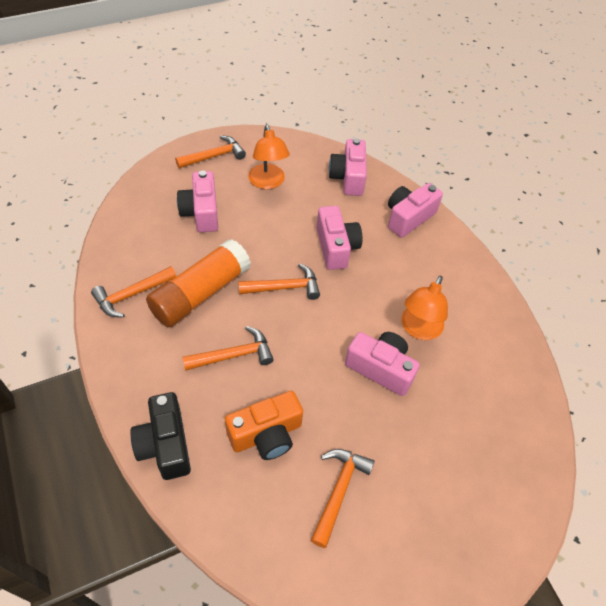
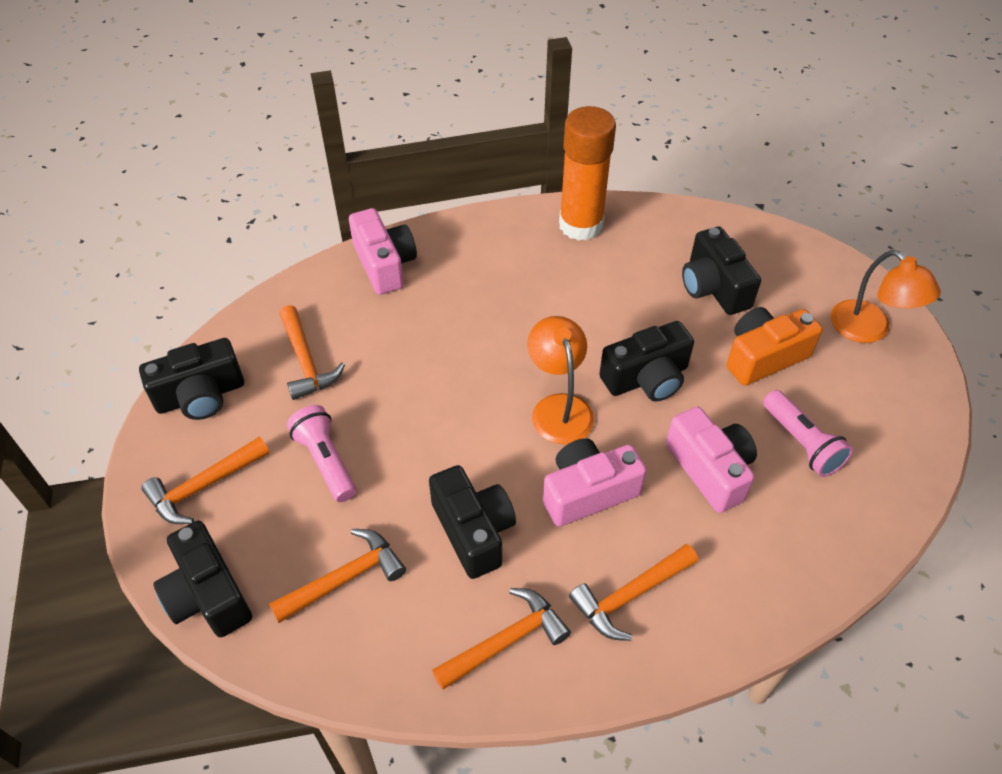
black camera: [130,392,191,480] = 1 -> [139,338,244,420] [153,521,252,637] [429,465,516,579] [599,321,694,401] [682,226,761,315] = 5
pink camera: [177,170,218,232] [316,206,362,270] [329,138,367,196] [345,332,420,396] [388,183,443,238] = 5 -> [349,208,417,295] [543,438,647,527] [666,406,757,513] = 3
pink flashlight: none = 0 -> [287,405,357,502] [763,390,853,477] = 2

